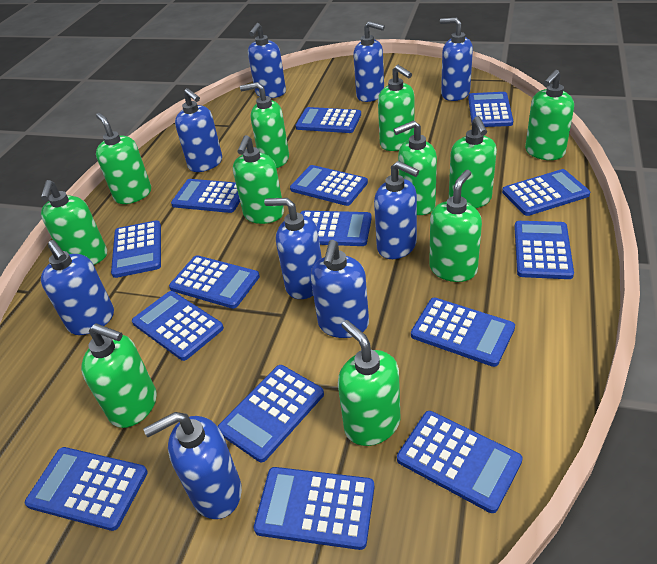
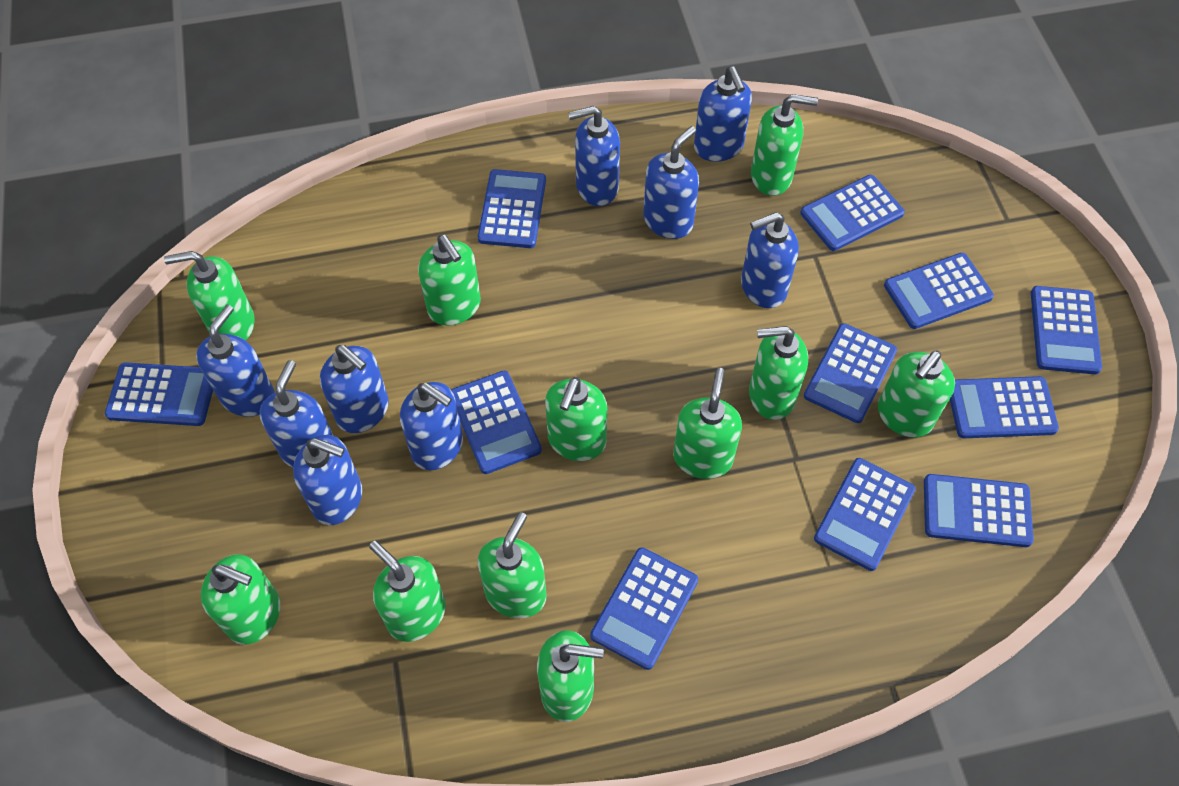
blue calculator: [25,447,148,531] [111,220,161,278] [132,291,224,361] [169,255,260,309] [171,179,240,213] [217,365,324,462] [254,467,375,550] [290,165,368,206] [295,107,361,133] [300,211,372,246] [397,411,523,513] [411,298,515,367] [468,92,513,127] [502,169,590,216] [514,221,574,279] = 15 -> [105,362,213,426] [451,371,542,474] [478,169,546,248] [590,547,698,670] [800,175,905,251] [804,323,897,423] [814,458,915,571] [884,253,994,329] [924,474,1034,547] [950,376,1059,438] [1031,286,1102,374] = 11

